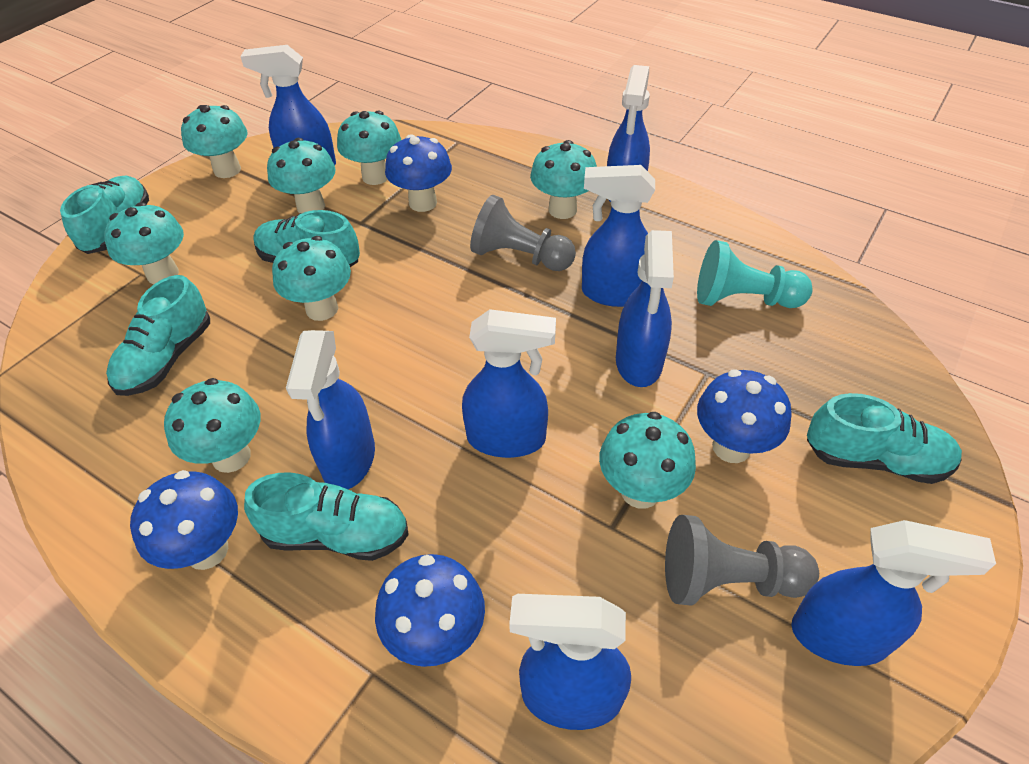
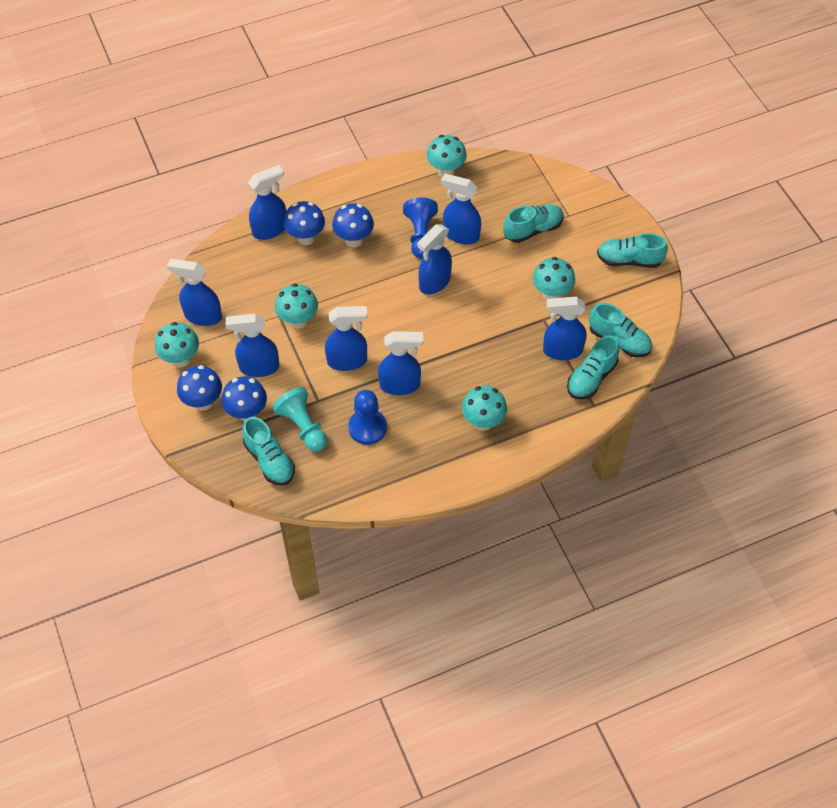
blue pawn: none = 0 -> [348,390,387,445] [403,197,438,259] = 2
grey pawn: [470,195,576,271] [665,515,819,606] = 2 -> none = 0
turquoise mushroom: [104,202,184,284] [164,378,260,473] [181,105,248,178] [267,138,335,213] [272,236,351,321] [337,111,401,185] [530,140,597,219] [599,412,696,509] = 8 -> [155,322,199,367] [275,283,318,329] [427,135,467,177] [462,385,507,431] [533,257,575,301] = 5

